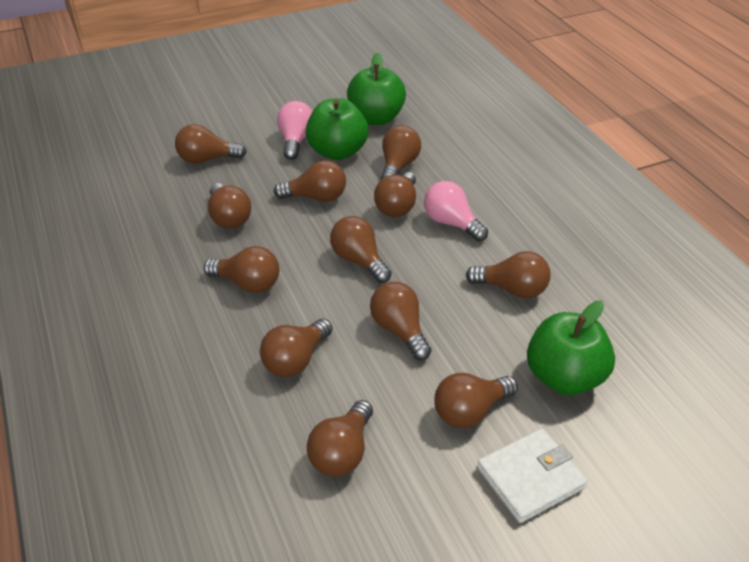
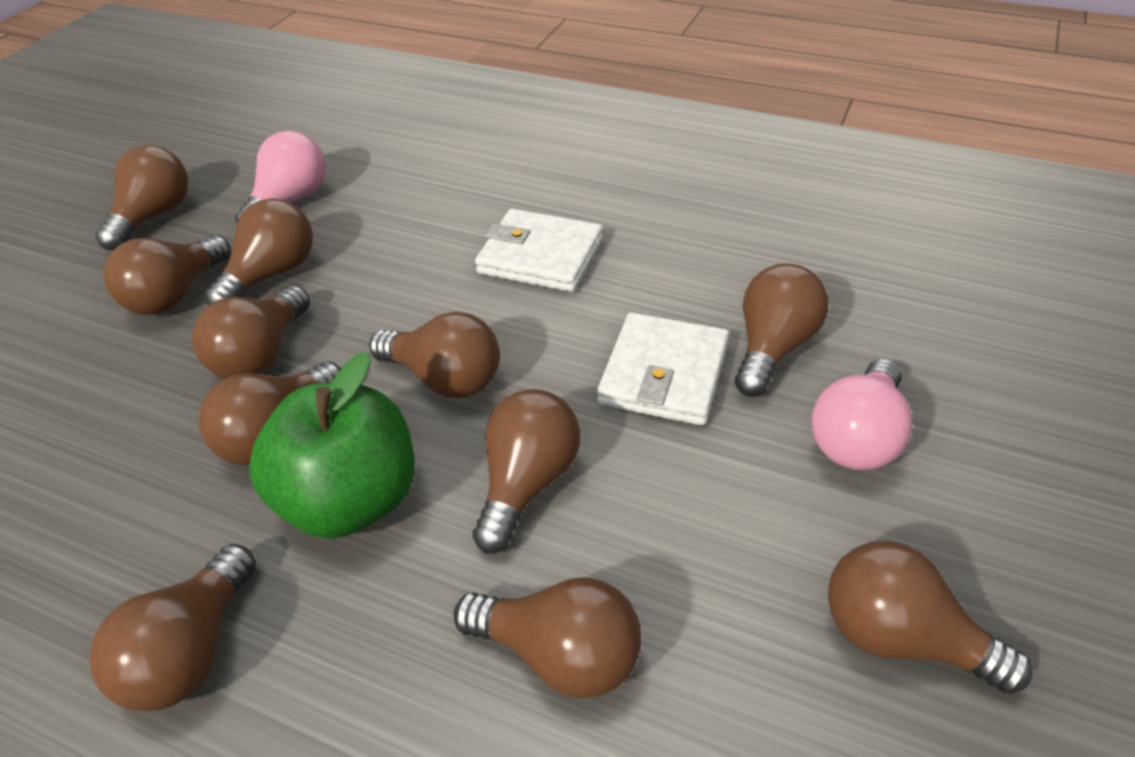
brown light bulb: [175,124,247,164] [204,246,279,293] [208,183,251,229] [260,318,333,377] [274,160,346,202] [307,400,373,477] [330,216,392,283] [370,282,431,360] [374,172,416,217] [381,125,421,180] [434,373,518,428] [466,251,551,298] = 12 -> [89,544,256,712] [96,145,188,250] [104,235,231,315] [192,285,310,379] [198,361,341,465] [205,198,313,305] [369,312,500,398] [453,577,641,699] [473,389,580,554] [735,263,828,397] [828,541,1033,694] = 11
green apple: [306,98,368,160] [347,52,406,125] [527,301,615,395] = 3 -> [249,352,415,539] = 1
white wallet: [477,428,588,523] = 1 -> [475,208,603,292] [597,312,729,426] = 2

